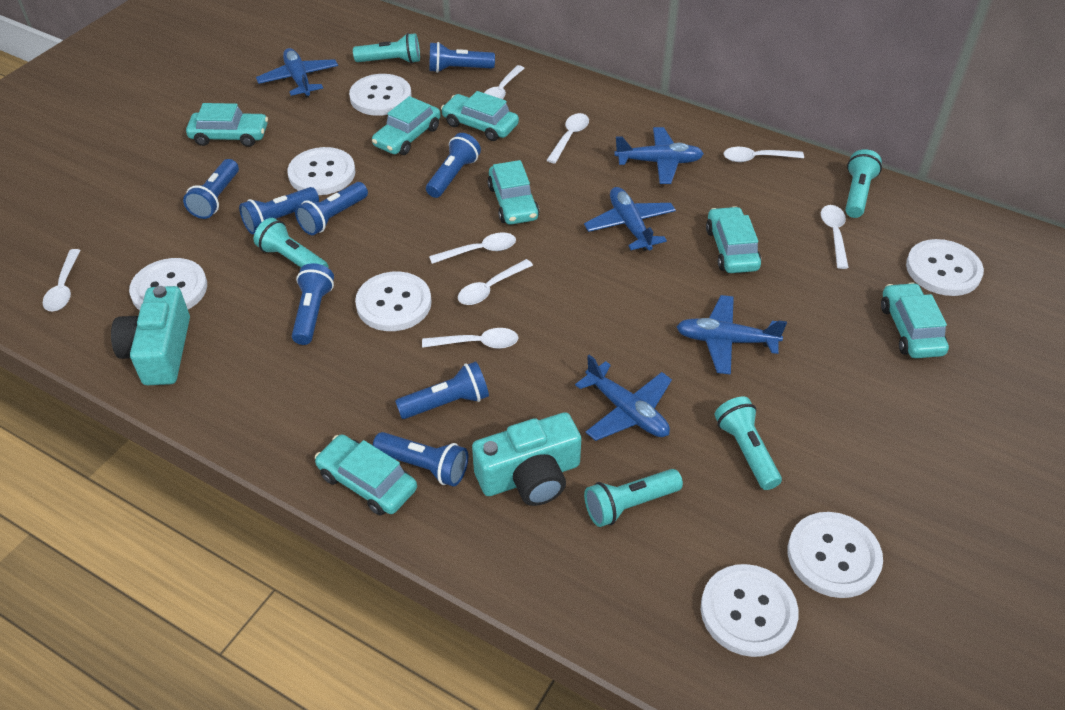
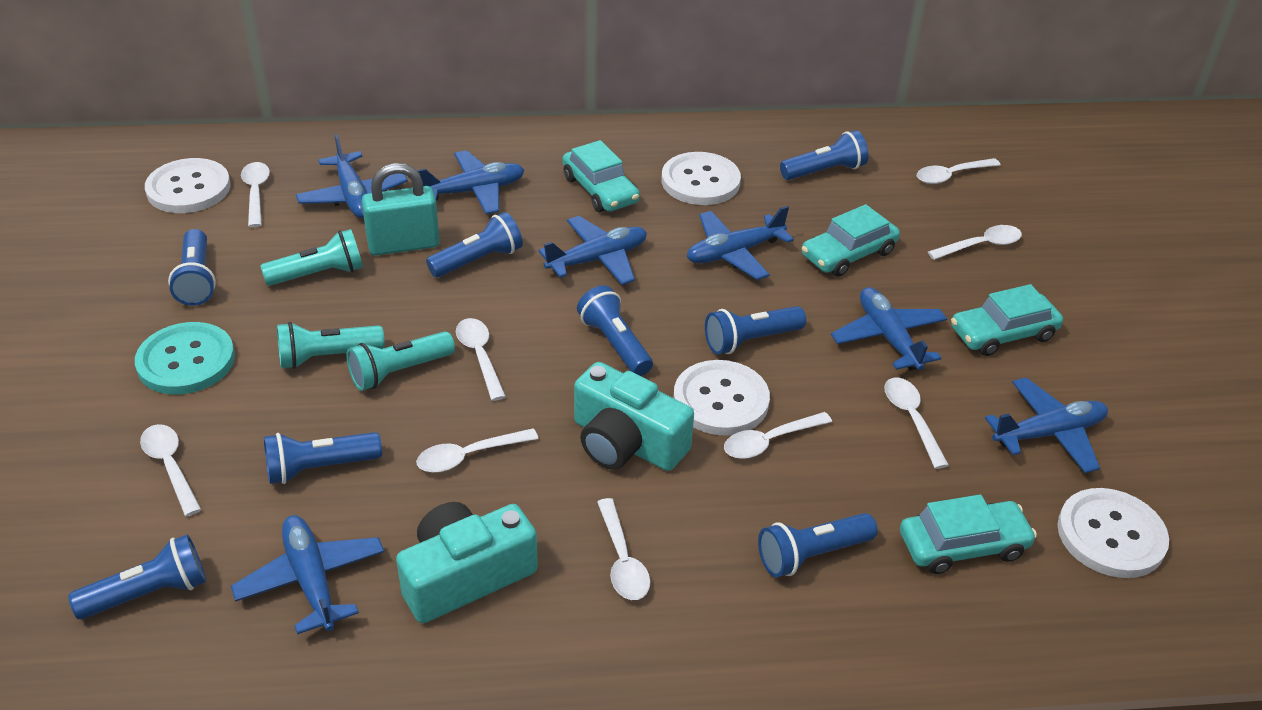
blue plane: [256,48,338,98] [575,355,672,441] [584,187,676,251] [614,127,704,184] [676,295,787,374] = 5 -> [231,515,384,634] [296,134,408,218] [417,150,524,214] [539,216,647,285] [687,206,794,280] [831,287,947,371] [985,378,1108,473] = 7
turquoise button: none = 0 -> [135,322,235,394] = 1
turquoise car: [186,103,268,147] [315,434,417,516] [372,96,441,155] [441,91,519,141] [488,160,540,225] [706,206,761,273] [881,282,949,358] = 7 -> [562,140,640,212] [802,204,900,277] [900,494,1037,574] [951,284,1063,356] = 4
turquoise flashlight: [254,218,328,268] [353,33,420,64] [584,469,683,527] [714,396,782,490] [845,149,882,218] = 5 -> [261,229,363,286] [277,322,385,369] [346,331,455,391] = 3
turquoise padlock: none = 0 -> [362,163,440,256] = 1
white button: [129,258,207,310] [287,147,356,195] [349,74,412,116] [355,272,431,331] [701,564,799,657] [788,512,883,598] [906,239,984,296] = 7 -> [145,158,231,213] [662,152,741,205] [674,360,770,436] [1057,488,1169,578] = 4
white spoon: [43,249,81,311] [422,328,519,349] [429,233,516,264] [458,259,533,305] [484,65,525,99] [547,113,589,163] [724,147,804,162] [821,205,849,269] = 8 -> [140,424,202,516] [241,162,270,227] [416,428,539,473] [456,318,506,401] [597,498,650,600] [724,412,832,459] [884,378,949,469] [917,158,1001,184] [928,225,1022,260] = 9

